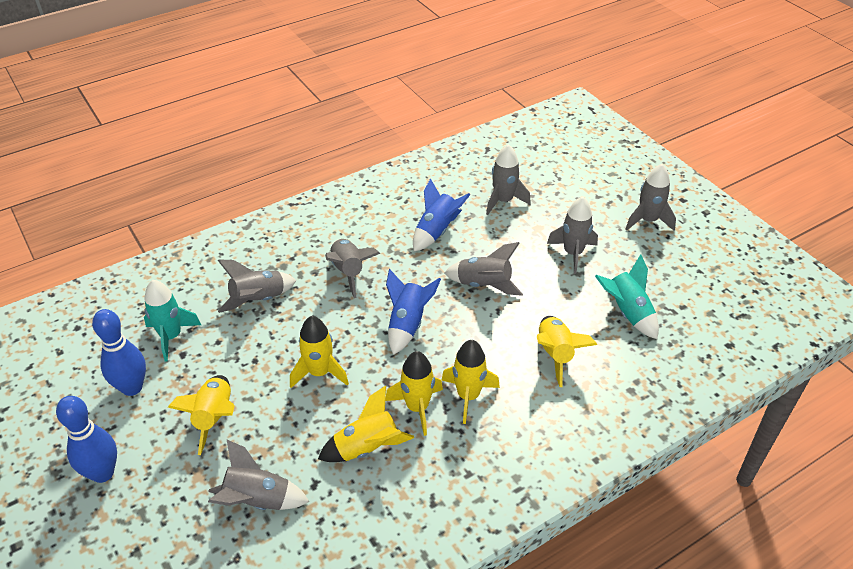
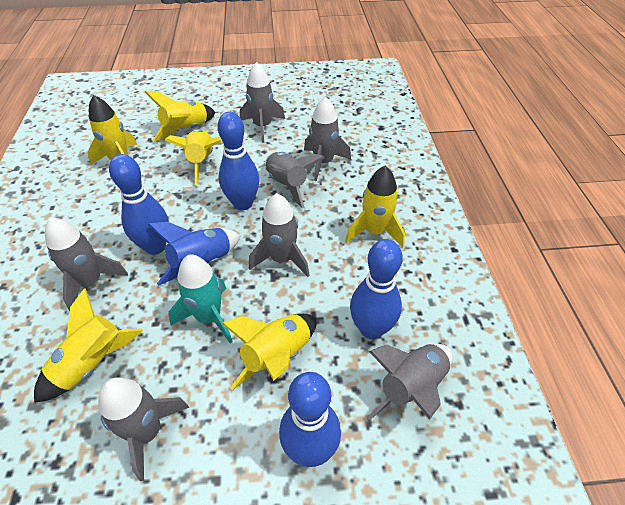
blue bowling pin: [56,396,117,483] [92,309,146,396] = 2 -> [109,154,169,255] [217,112,259,210] [279,372,341,467] [350,239,403,339] = 4
blue rocket: [386,269,441,355] [413,178,471,251] = 2 -> [148,222,240,286] = 1
turquoise rocket: [144,280,201,362] [595,254,659,339] = 2 -> [168,255,233,343] = 1

